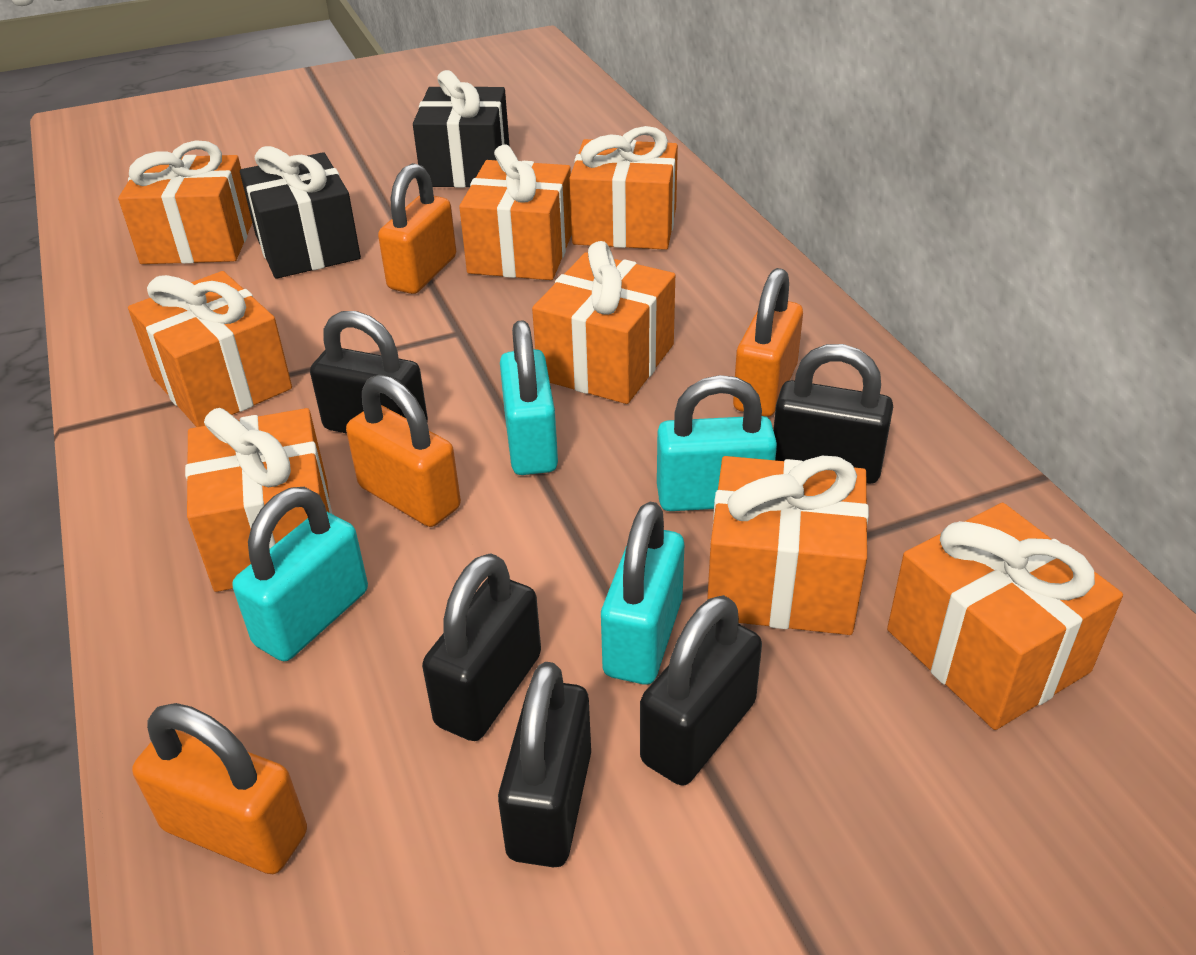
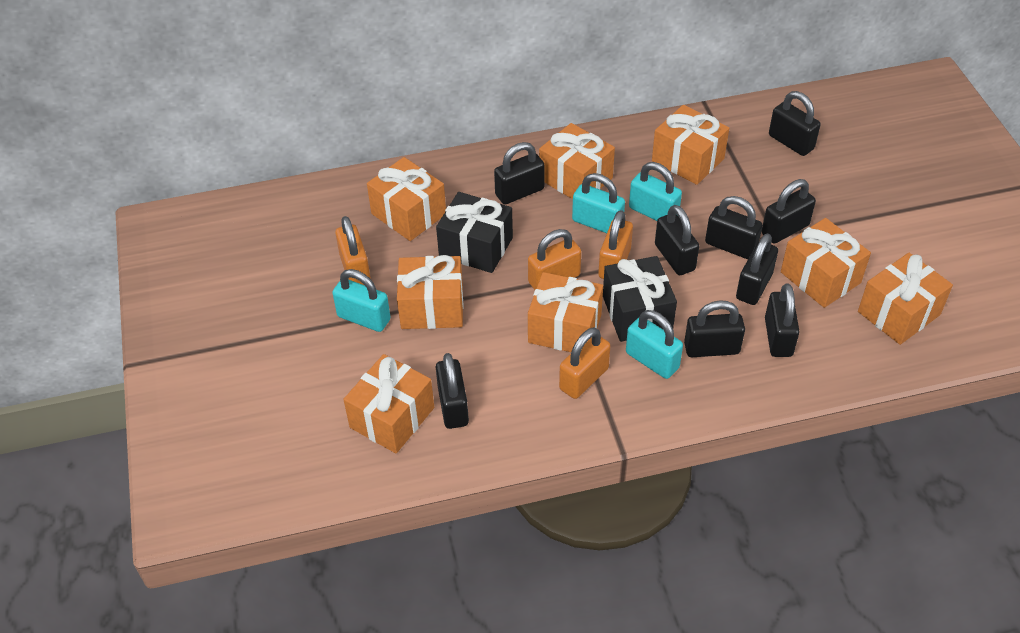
black padlock: [310,311,428,434] [422,553,541,741] [498,662,591,867] [640,595,762,786] [773,344,893,484] = 5 -> [436,353,469,429] [494,142,545,204] [655,205,699,275] [684,300,745,357] [705,196,762,259] [736,233,778,305] [762,179,816,244] [765,284,800,357] [769,91,821,156] = 9

